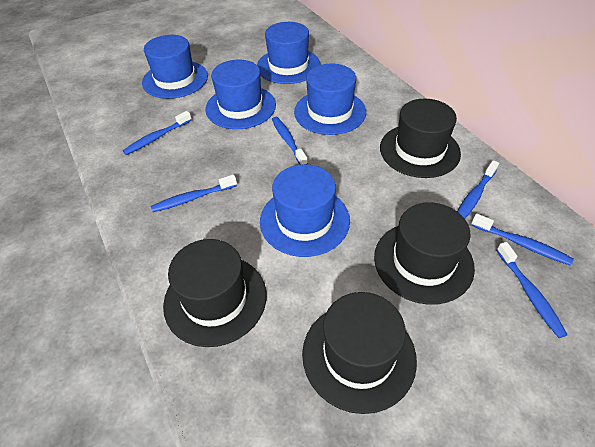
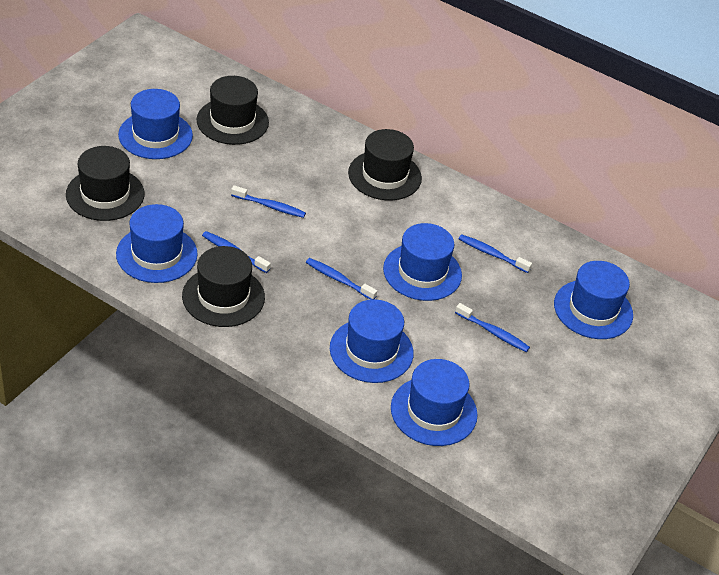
blue hat: [142,35,208,99] [205,60,276,129] [257,22,321,84] [260,164,350,257] [294,64,366,135] = 5 -> [116,204,198,283] [118,89,193,159] [330,299,414,383] [383,223,462,301] [391,359,478,446] [554,261,633,339] = 6
blue toothbrush: [123,111,192,155] [151,175,237,212] [272,117,308,165] [457,160,499,219] [471,214,574,266] [496,242,568,338] = 6 -> [202,231,271,273] [231,185,306,218] [306,258,377,300] [455,303,530,352] [459,234,532,273] = 5

